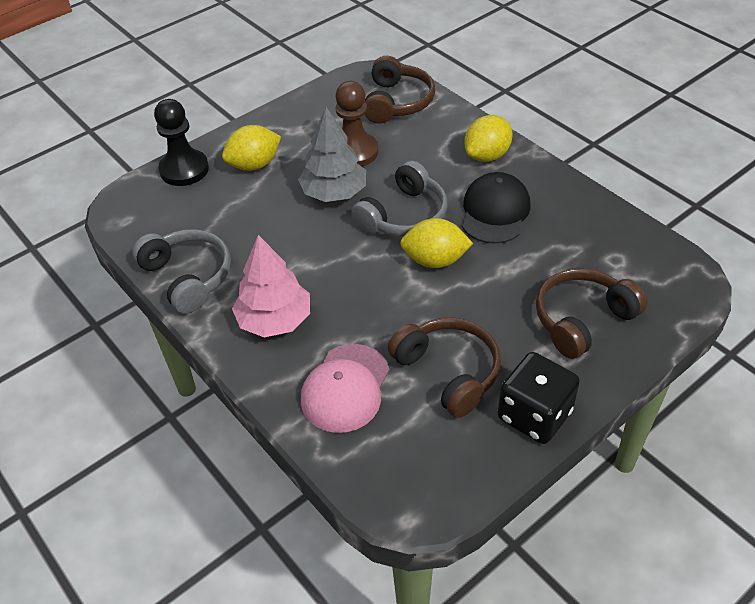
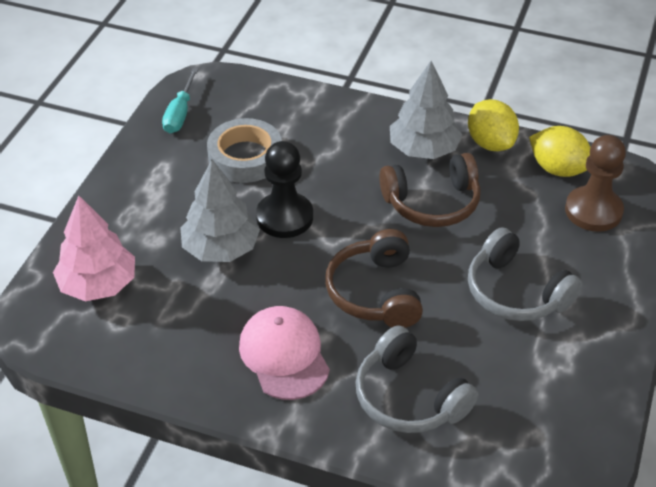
black cap: [462,172,530,244] = 1 -> none = 0
black dice: [498,352,580,444] = 1 -> none = 0
brown headphones: [365,56,435,123] [388,318,501,418] [536,268,647,359] = 3 -> [325,229,423,328] [379,153,481,227] = 2
grey tape: none = 0 -> [207,118,282,183] = 1
grey tree: [298,107,366,202] = 1 -> [180,159,260,262] [390,61,462,159] = 2
turquoise screwdriver: none = 0 -> [162,68,198,133] = 1
yellow lemon: [222,125,281,171] [400,218,473,268] [464,115,512,162] = 3 -> [468,99,519,151] [529,126,590,177] = 2

